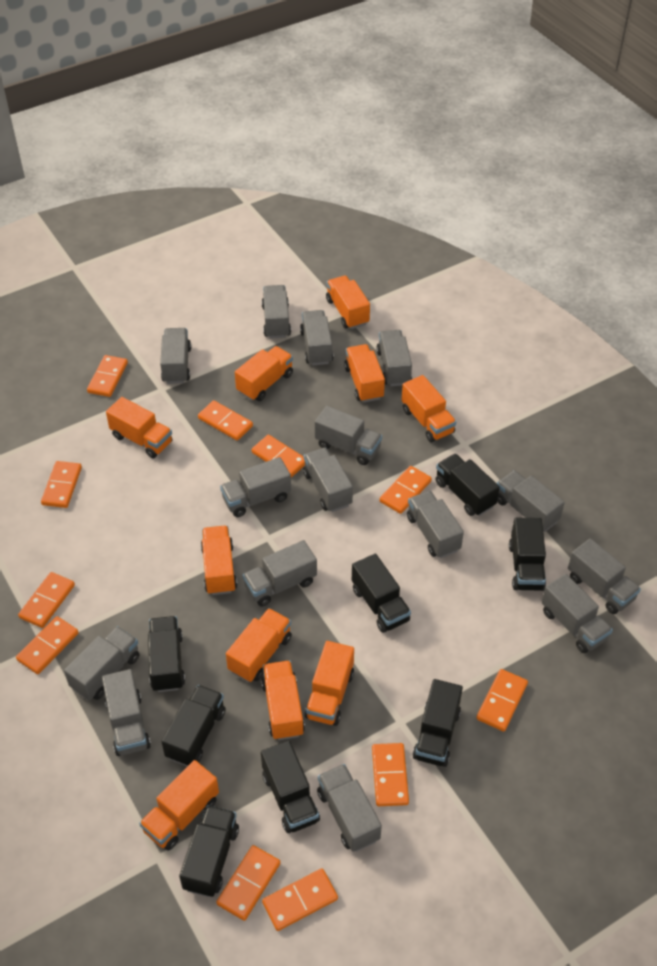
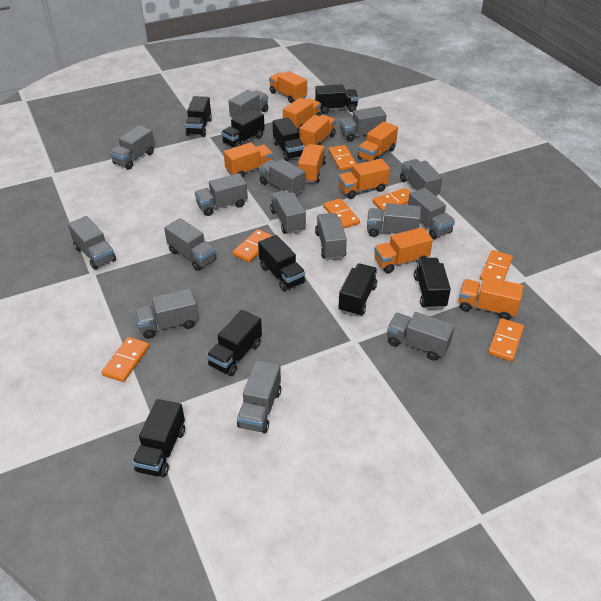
black truck: [148,616,185,692] [161,685,225,766] [179,805,239,897] [261,741,320,833] [352,554,411,633] [413,679,463,767] [435,454,500,516] [509,518,546,591] = 8 -> [132,399,185,477] [185,96,212,137] [206,310,262,376] [221,109,265,148] [258,235,305,292] [273,117,304,161] [315,84,359,114] [338,263,377,316] [414,258,451,309] = 9
orange domino: [16,616,79,674] [18,572,75,628] [41,461,82,508] [87,355,128,397] [198,400,253,441] [216,845,280,921] [252,435,305,477] [262,868,338,931] [372,743,409,806] [380,466,432,514] [477,669,528,732] = 11 -> [101,337,149,382] [232,229,273,263] [323,198,360,229] [328,145,357,171] [372,188,411,212] [480,250,513,281] [488,318,524,361] = 7
orange truck: [106,397,172,458] [139,760,219,851] [201,526,237,595] [226,608,292,682] [235,346,293,401] [261,660,305,740] [305,641,354,726] [326,276,370,329] [344,344,385,402] [402,375,456,443] = 10 -> [224,142,273,177] [269,71,307,103] [283,98,321,131] [298,144,326,183] [299,115,336,147] [338,158,390,199] [358,121,398,161] [374,227,433,273] [459,276,524,320] = 9

